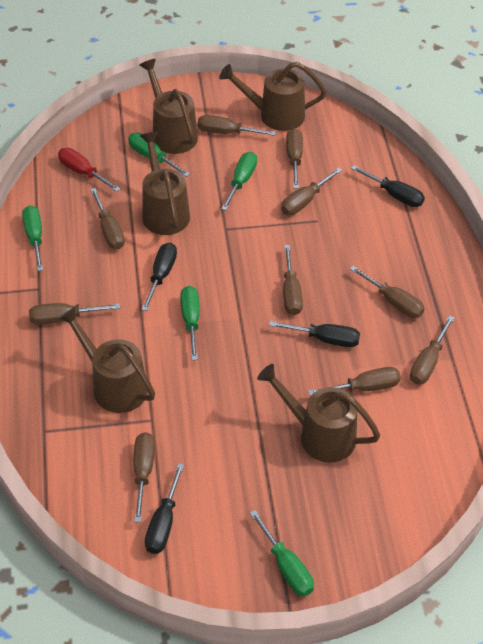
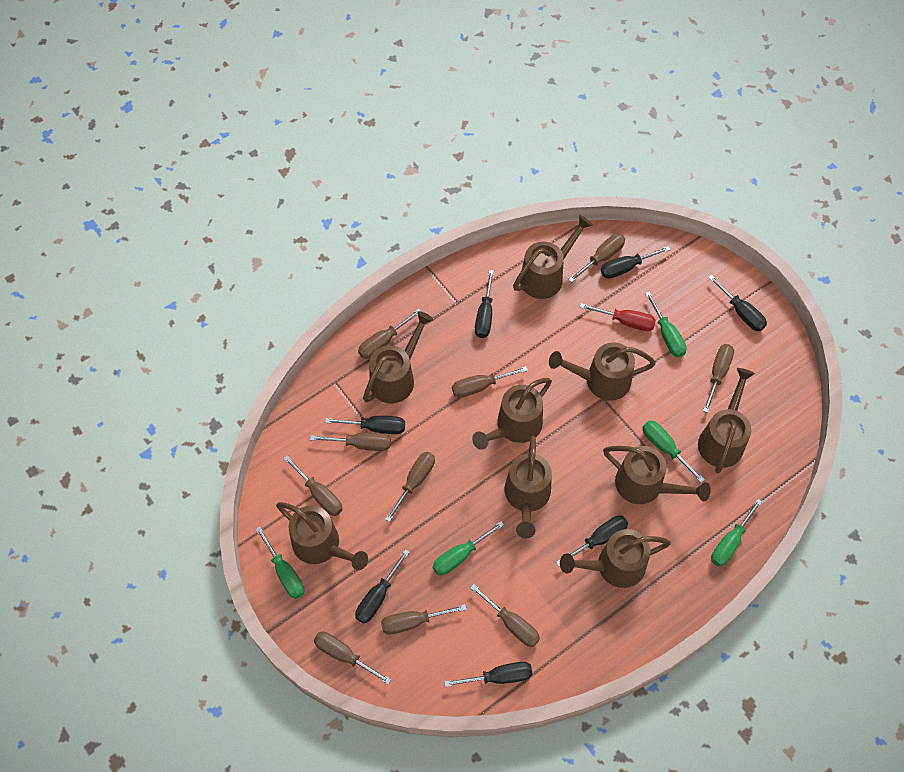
black screwdriver: [141,243,177,311] [145,463,184,554] [269,321,360,347] [351,165,425,207] = 4 -> [325,416,405,434] [355,549,410,624] [444,662,532,687] [475,270,494,338] [556,515,628,566] [600,246,670,279] [708,274,767,331] = 7
brown watering can: [58,307,155,413] [140,59,198,154] [140,132,190,235] [219,62,326,131] [257,364,380,463] = 5 -> [276,502,368,570] [363,311,434,403] [472,378,552,450] [505,436,552,538] [513,215,593,299] [549,343,656,401] [560,529,671,588] [603,446,711,504] [698,368,755,473] = 9

